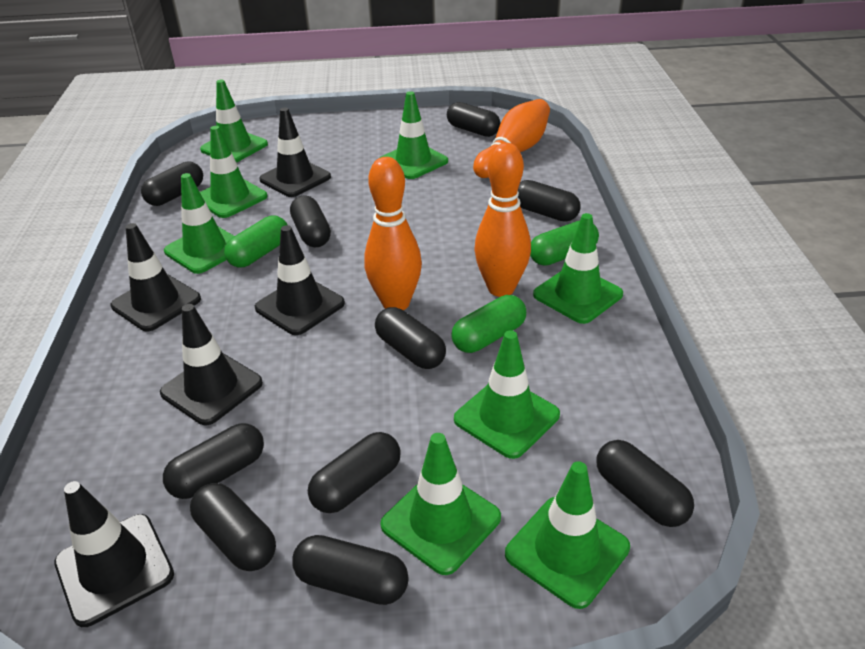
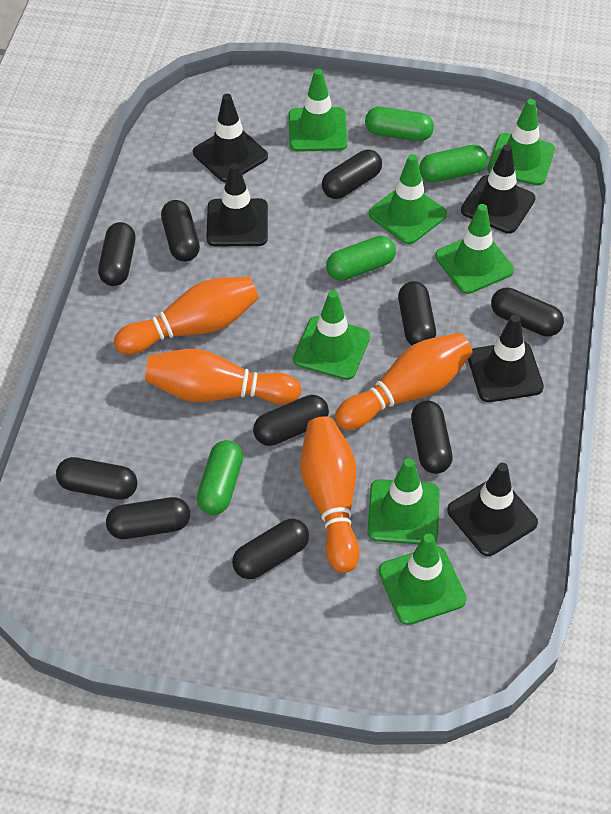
green capsule: [224,215,288,268] [451,295,526,353] [530,221,599,266] = 3 -> [197,440,243,515] [326,236,396,281] [365,107,434,141] [419,145,488,183] = 4
green traffic cone: [164,173,234,274] [200,79,268,162] [200,126,267,218] [380,91,448,179] [380,433,501,575] [454,330,560,459] [505,461,630,609] [533,213,623,324] = 8 -> [288,69,348,152] [293,290,370,380] [367,458,440,544] [369,154,447,244] [378,533,467,625] [435,204,514,294] [488,99,555,186] = 7
orange bowling pin: [364,157,422,310] [473,99,550,178] [474,143,531,297] = 3 -> [114,276,259,355] [145,349,301,404] [301,416,360,573] [335,333,472,430] = 4

